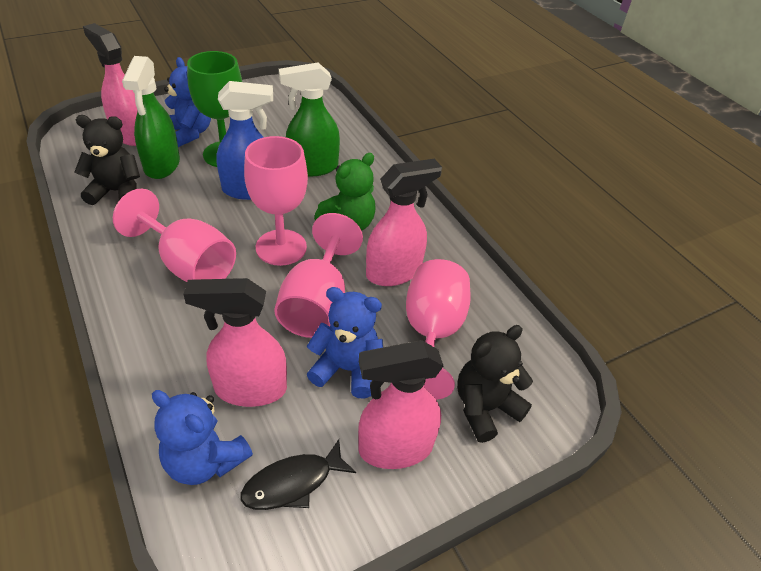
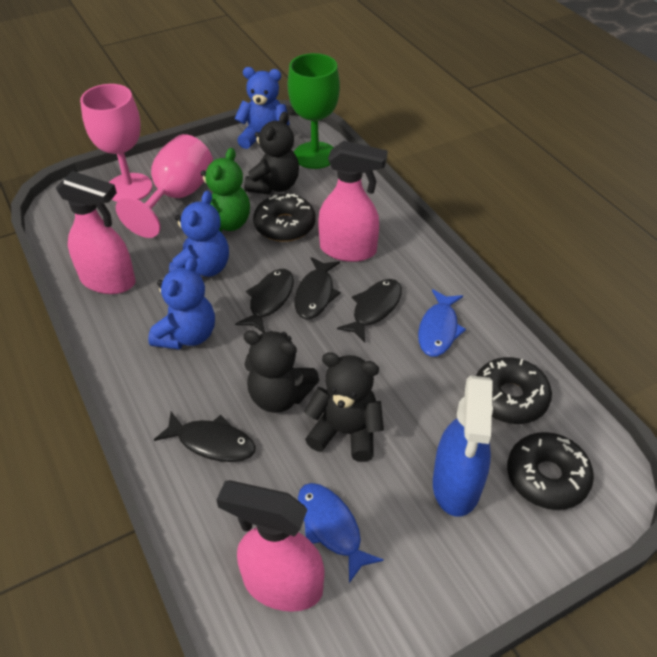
black donut: none = 0 -> [253,194,316,242] [476,357,552,424] [507,432,594,510] = 3
black fish: [240,439,356,510] = 1 -> [154,412,256,462] [235,269,294,333] [295,257,341,319] [337,279,402,342] = 4
black teddy bear: [74,115,140,205] [457,325,533,443] = 2 -> [243,330,319,413] [244,112,299,194] [304,352,384,462] = 3
blue fish: none = 0 -> [298,483,384,583] [418,289,466,357] = 2
green spray bottle: [122,56,180,179] [279,62,340,177] = 2 -> none = 0
pink goblet: [113,189,236,282] [244,136,308,266] [274,213,363,338] [406,259,471,400] = 4 -> [80,84,152,202] [116,134,213,238] = 2
pink spray bottle: [83,23,138,146] [183,278,287,407] [358,340,443,469] [366,159,442,286] = 4 -> [56,171,135,294] [217,480,324,612] [318,141,388,262] = 3

